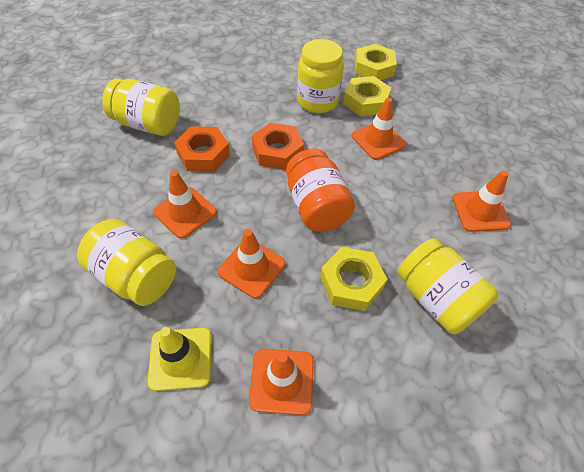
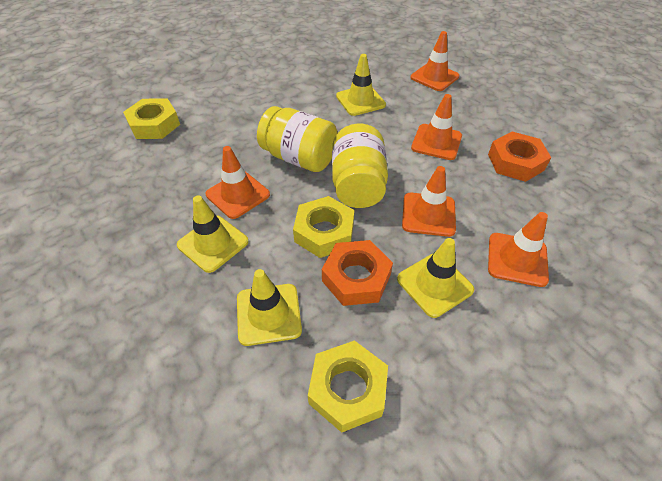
orange jar: [286,149,355,232] = 1 -> none = 0
yellow jar: [77,219,176,306] [102,78,180,136] [297,39,344,113] [397,238,498,334] = 4 -> [257,106,338,172] [332,124,388,208] = 2
yellow traffic cone: [147,327,211,391] = 1 -> [177,195,249,273] [237,269,302,346] [336,54,386,116] [397,238,474,318] = 4

